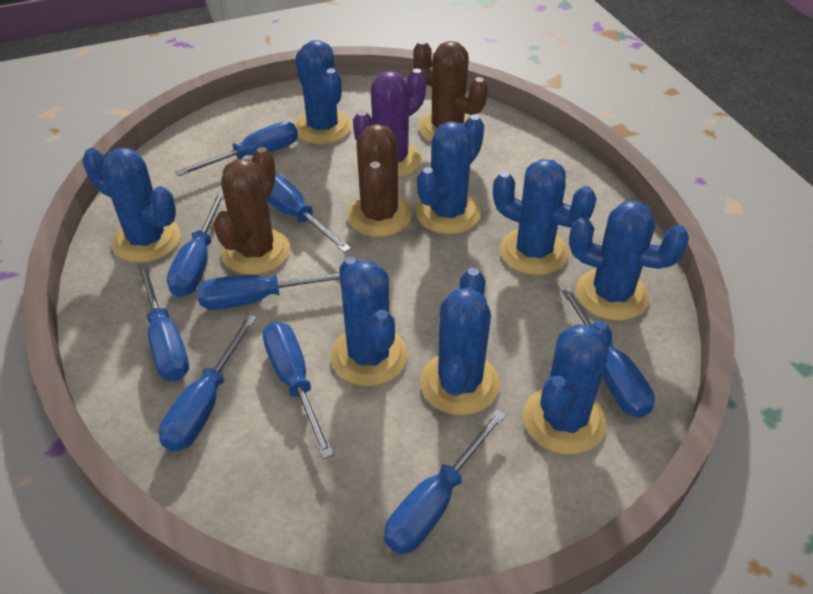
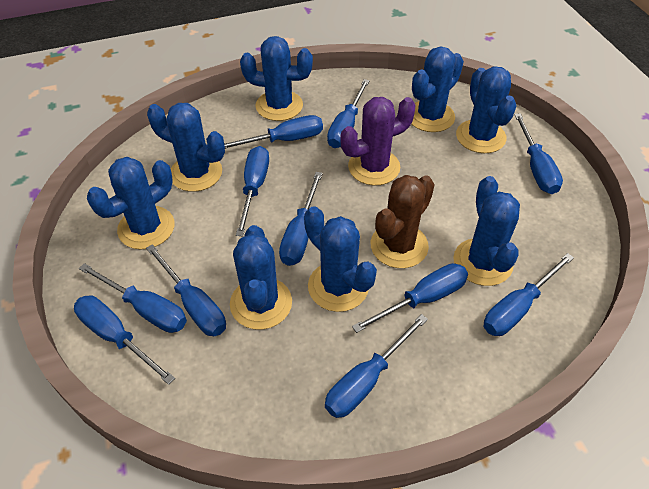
blue screwdriver: [138,264,189,381] [159,315,256,452] [167,192,224,297] [175,122,298,177] [197,273,340,310] [263,322,334,459] [268,174,351,253] [384,409,506,554] [562,288,655,417] = 9 -> [74,295,175,385] [79,263,187,333] [146,244,226,336] [224,115,323,149] [236,146,269,236] [279,172,323,266] [325,314,428,418] [327,79,370,148] [352,263,468,333] [483,253,574,336] [514,113,563,194] = 11
brown cactus: [214,147,290,275] [347,124,412,237] [413,40,488,142] = 3 -> [370,175,435,268] = 1

